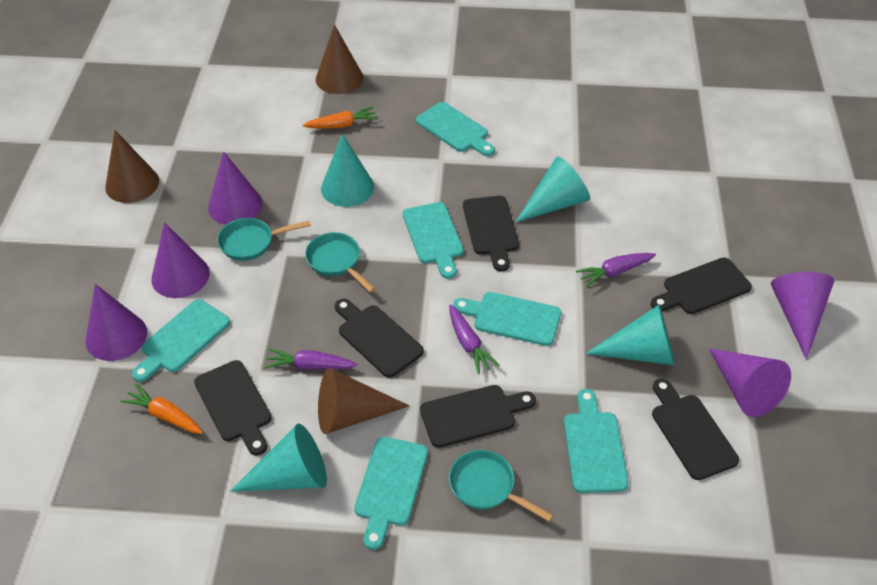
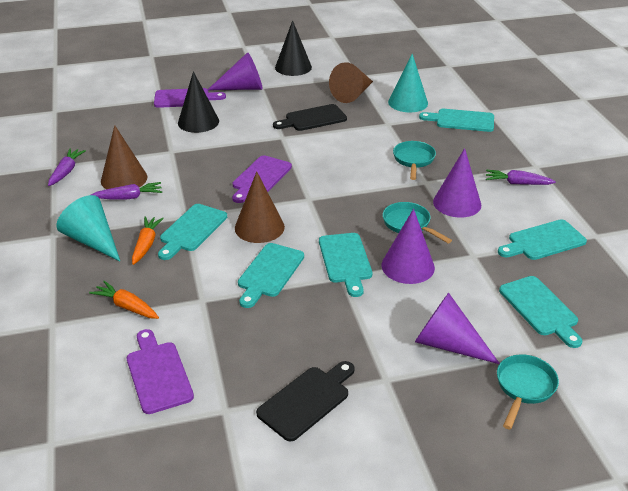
black cone: none = 0 -> [178,71,219,133] [275,20,312,76] = 2
black cutting board: [194,360,272,456] [335,299,424,378] [420,385,536,448] [463,196,519,272] [651,257,752,314] [652,378,739,480] = 6 -> [256,361,355,442] [273,104,347,131] = 2
purple cone: [86,284,147,361] [151,222,210,298] [208,151,263,225] [709,348,791,417] [771,272,834,360] = 5 -> [208,52,263,90] [382,209,435,284] [415,293,500,364] [433,148,481,218] = 4
purple cutting board: none = 0 -> [127,329,194,414] [154,88,226,108] [232,156,292,203] = 3
turquoise cone: [230,424,327,492] [321,133,374,207] [515,156,590,223] [585,305,674,365] = 4 -> [56,195,120,261] [388,54,428,113] = 2

